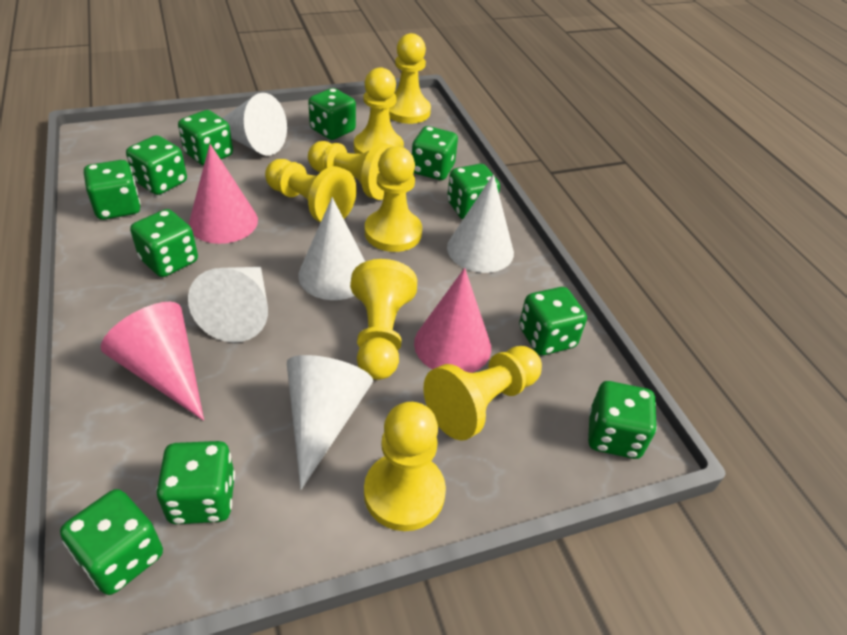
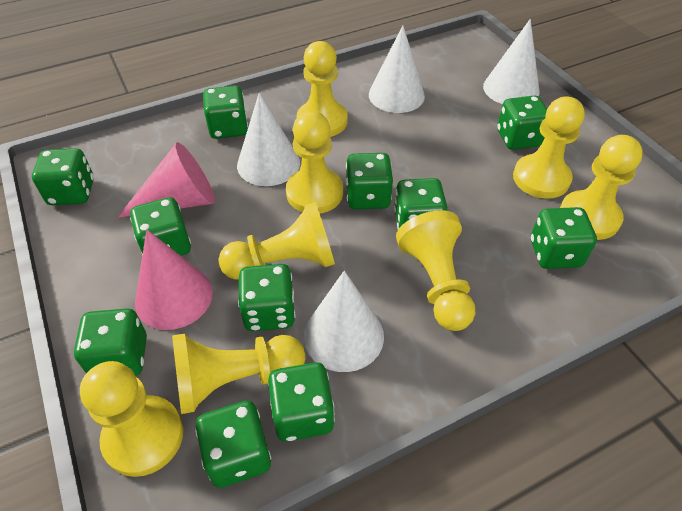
pink cone: [101,302,204,421] [189,144,258,244] [414,268,491,373] = 3 -> [117,142,215,218] [135,230,213,330] = 2
white cone: [188,267,268,342] [222,93,287,156] [287,355,373,490] [298,197,365,300] [447,174,514,273] = 5 -> [237,93,300,186] [304,271,384,372] [369,25,425,113] [483,19,539,104] = 4

